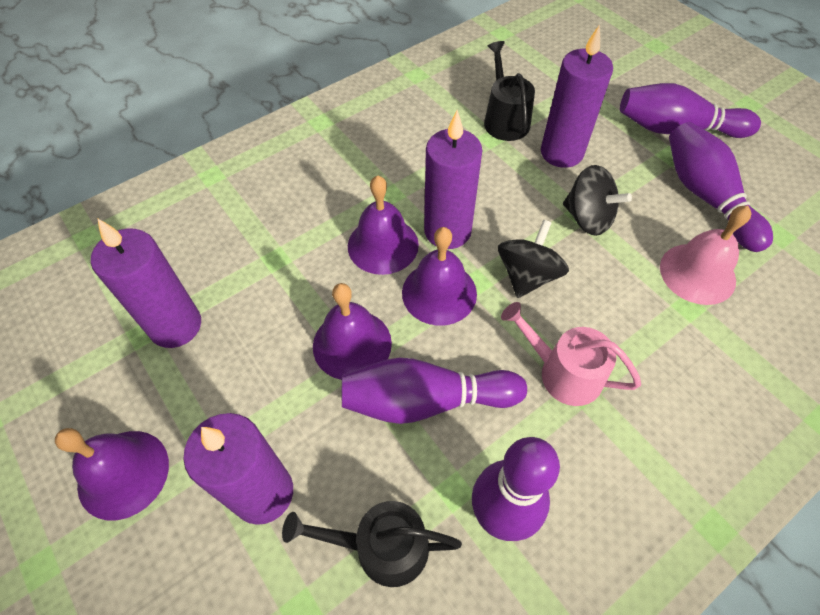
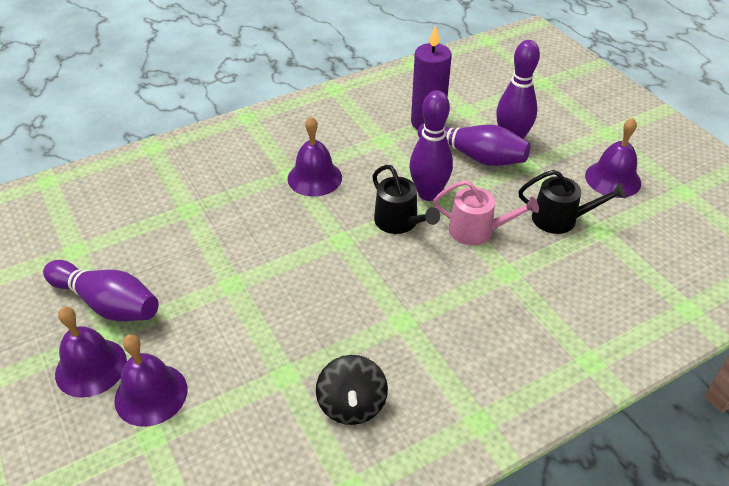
black spinning top: [498,220,569,298] [563,165,632,236] = 2 -> [316,355,388,425] = 1
pink bell: [660,206,752,305] = 1 -> none = 0
purple candle: [91,218,201,348] [183,413,293,525] [424,110,482,249] [541,24,613,168] = 4 -> [411,25,452,130] = 1

